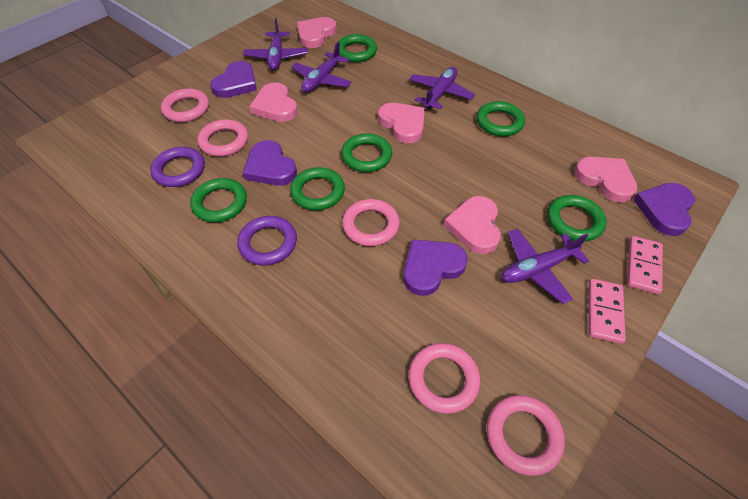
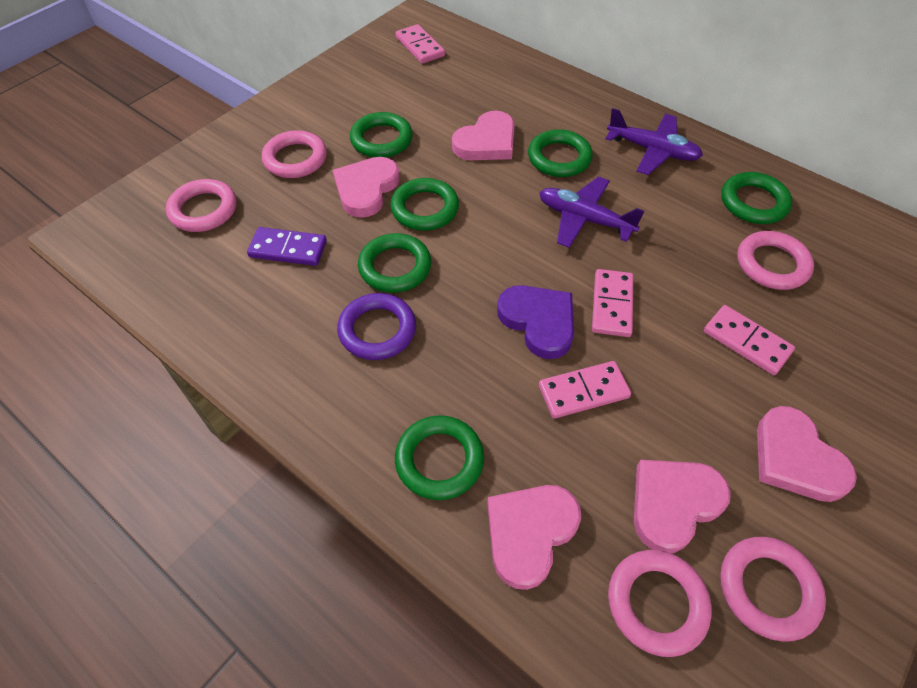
pink domino: [588,279,626,344] [627,236,663,294] = 2 -> [396,24,445,64] [539,361,631,418] [592,269,634,337] [704,305,795,375] = 4
purple domino: none = 0 -> [247,227,327,266] = 1
purple heart: [210,61,257,98] [243,140,297,186] [403,239,468,296] [633,183,695,236] = 4 -> [497,285,574,359] = 1
purple plane: [243,18,308,70] [291,42,352,93] [409,67,475,110] [502,228,589,304] = 4 -> [539,176,645,248] [605,108,703,175] = 2
purple ring: [150,147,205,187] [237,216,297,266] = 2 -> [337,293,416,360] = 1

